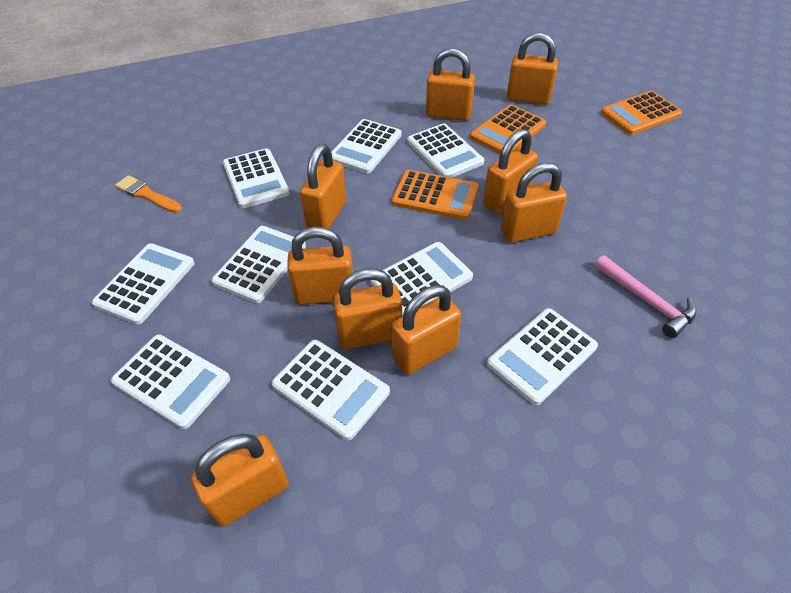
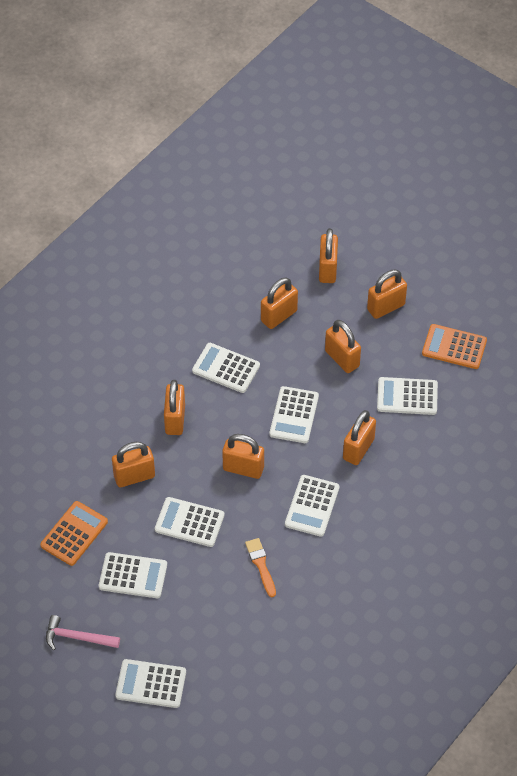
orange calculator: [392,170,479,220] [470,105,546,154] [601,91,682,135] = 3 -> [40,501,108,566] [422,324,487,369] = 2
orange padlock: [191,434,288,526] [287,227,355,305] [300,144,346,229] [332,268,402,349] [391,285,461,375] [426,48,475,121] [483,129,538,214] [501,163,567,243] [507,32,558,104] = 9 -> [112,442,155,487] [164,380,185,435] [222,434,264,479] [261,278,298,329] [319,228,338,283] [325,320,361,373] [343,410,376,465] [367,270,407,319] = 8
white calculator: [92,243,194,325] [111,335,230,429] [211,226,306,303] [223,148,290,208] [272,340,390,440] [331,119,402,174] [370,242,473,317] [407,124,484,178] [487,308,598,405] = 9 -> [99,552,167,598] [115,659,186,708] [155,497,224,547] [192,343,260,393] [269,386,319,443] [285,475,339,537] [377,377,438,415] = 7

